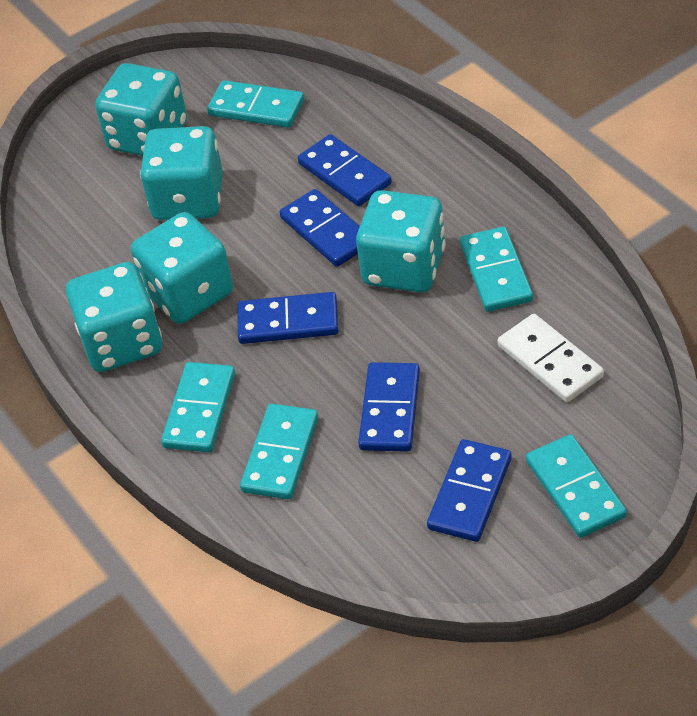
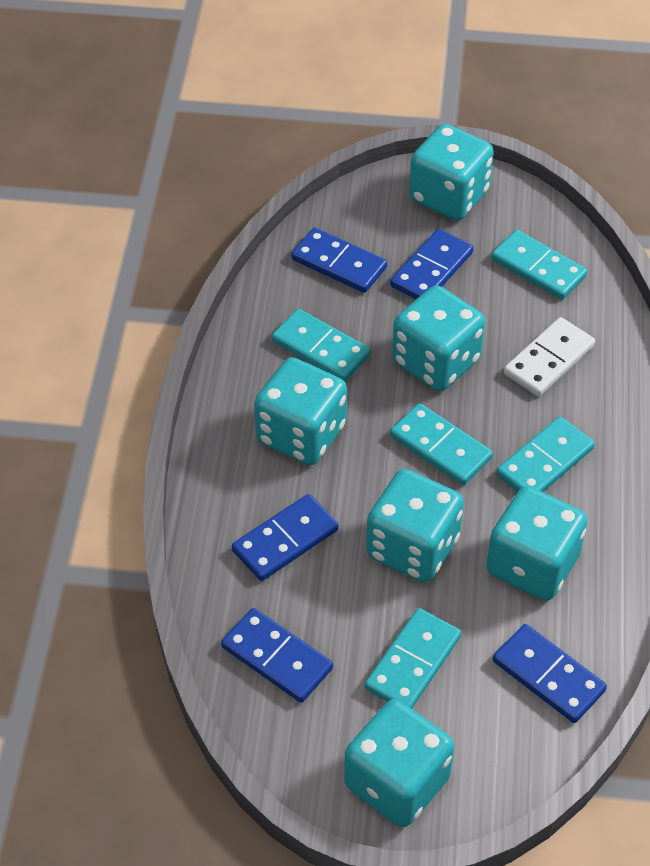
turquoise dice: [66,262,162,372] [95,63,187,156] [131,212,233,324] [140,126,223,220] [356,190,446,292] = 5 -> [254,357,347,465] [344,699,454,827] [366,469,464,582] [392,285,485,391] [409,124,494,221] [486,486,588,601] = 6

